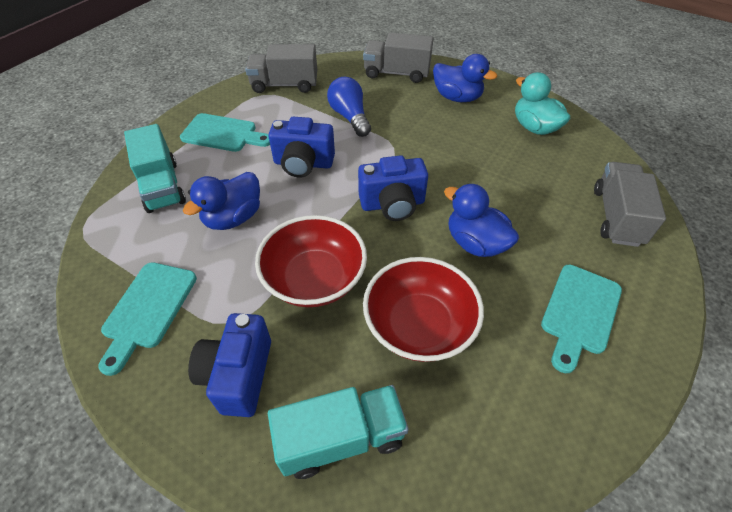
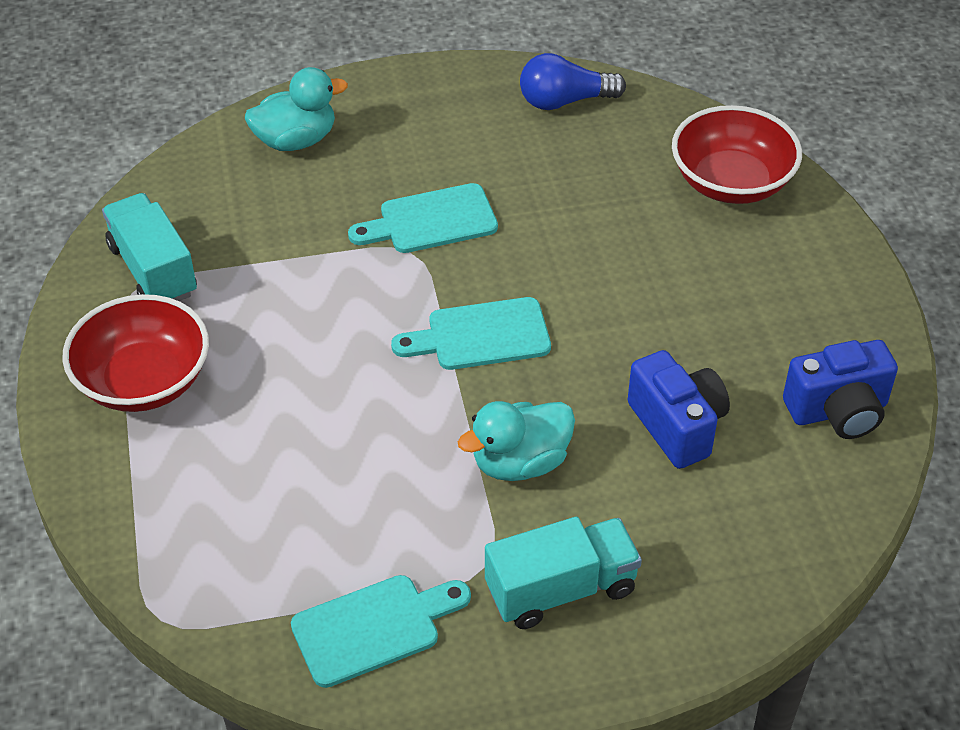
blue camera: [188,313,271,417] [268,117,335,178] [358,155,428,221] = 3 -> [628,350,730,469] [783,340,898,439] = 2
blue duck: [183,172,260,230] [433,54,497,102] [444,184,519,257] = 3 -> none = 0
grey truck: [245,44,317,93] [363,33,434,83] [594,162,666,247] = 3 -> none = 0
turquoise duck: [515,72,570,135] = 1 -> [245,67,348,151] [458,401,575,481] = 2

